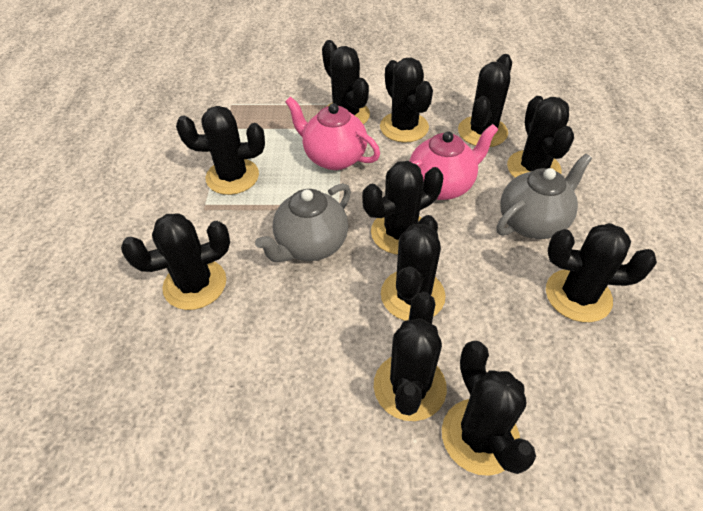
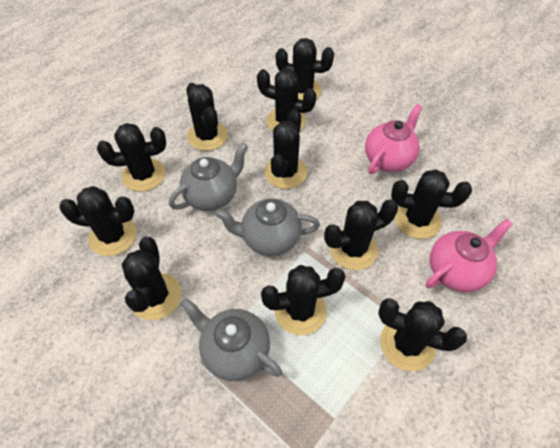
grey teapot: [255,183,351,262] [496,154,592,239] = 2 -> [169,143,248,211] [181,298,282,381] [215,198,320,256] = 3

